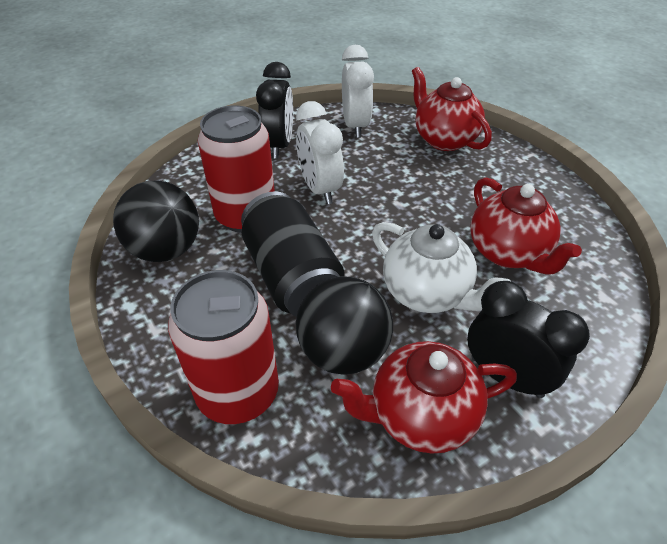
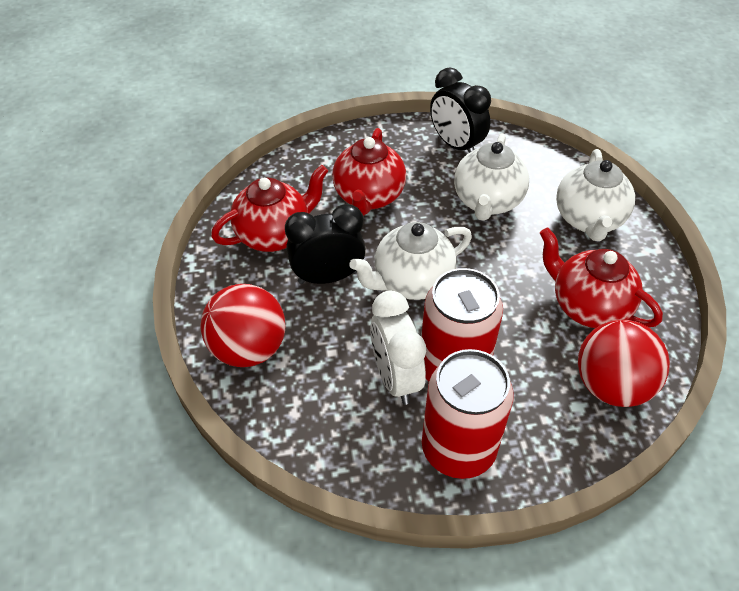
black ball: [113,180,199,262] [296,277,393,375] = 2 -> none = 0
black can: [241,191,345,317] = 1 -> none = 0
red ball: none = 0 -> [201,284,285,367] [578,320,670,407] = 2
white clock: [296,101,344,204] [342,45,374,138] = 2 -> [370,290,426,405] = 1
white teapot: [372,222,510,313] = 1 -> [349,222,472,300] [454,133,529,221] [556,149,635,241] = 3

